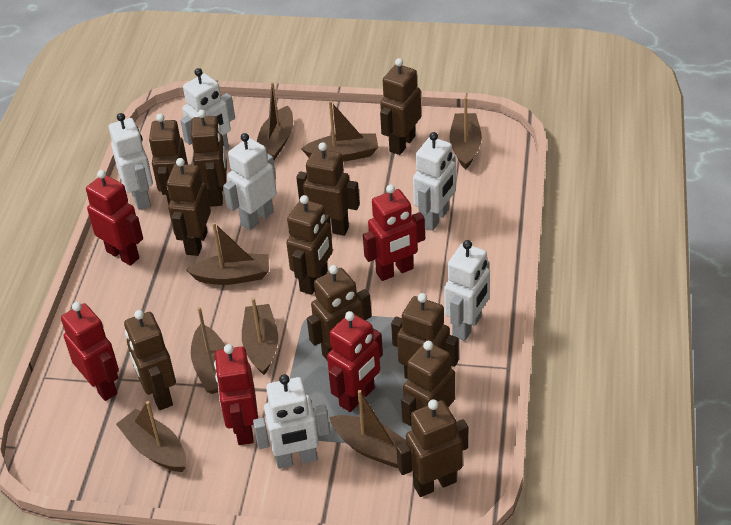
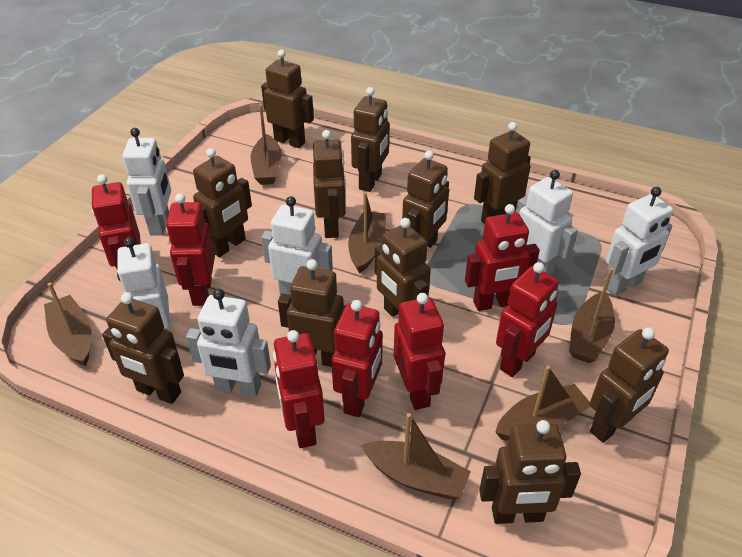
brown boat: [116,401,186,472] [186,222,269,285] [191,307,225,394] [242,298,278,375] [257,82,293,160] [301,101,378,162] [329,390,406,468] [449,97,482,170] = 8 -> [44,283,92,366] [251,104,282,185] [348,192,386,273] [361,413,471,499] [495,366,590,441] [569,268,615,363] = 6
red robot: [61,302,119,401] [86,170,143,266] [214,344,258,445] [327,311,383,412] [363,185,425,281] = 5 -> [92,174,141,269] [166,193,215,306] [273,330,325,448] [331,300,383,417] [394,293,445,410] [465,204,540,311] [496,262,559,377] = 7

